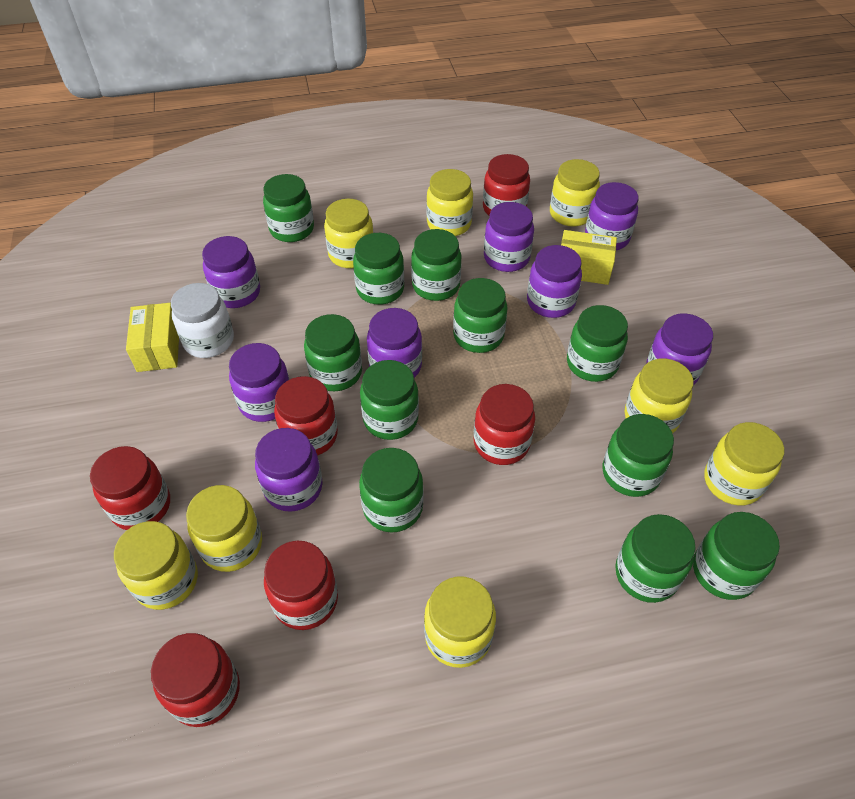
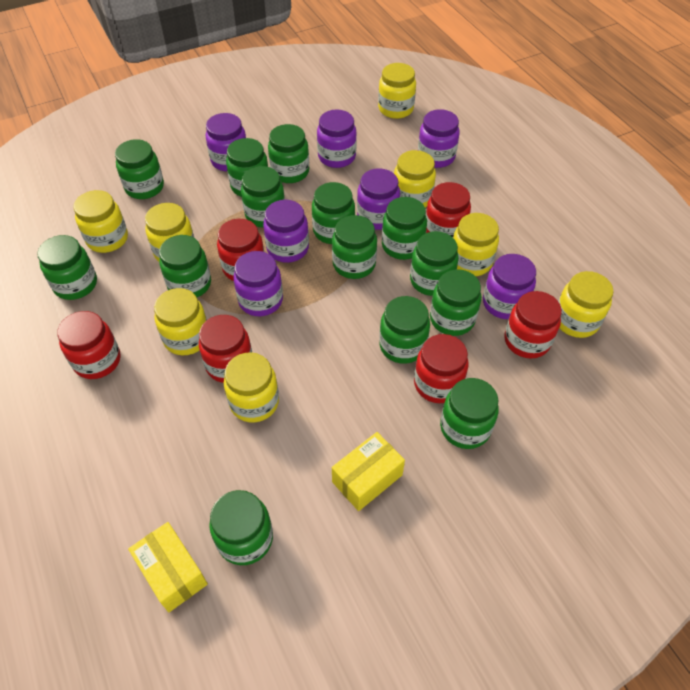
green jar: [263,174,314,242] [304,314,362,391] [353,233,404,305] [359,448,424,533] [360,360,419,440] [411,229,462,301] [453,278,508,353] [567,305,628,382] [603,414,674,497] [615,514,696,603] [693,512,780,600] = 11 -> [37,235,97,300] [115,139,164,199] [159,235,211,297] [209,490,273,565] [226,138,268,197] [241,166,285,227] [268,124,309,183] [312,182,355,244] [332,215,377,279] [379,296,430,364] [382,197,427,260] [410,231,459,296] [430,269,481,336] [440,378,499,449] = 14
purple jar: [202,236,260,308] [229,343,290,422] [255,428,323,512] [367,308,422,378] [484,202,534,272] [527,245,582,318] [585,182,639,250] [646,313,713,385] = 8 -> [206,113,246,171] [233,251,283,316] [263,200,309,263] [317,109,357,168] [357,168,400,230] [418,109,460,168] [483,254,536,319] = 7
white jar: [171,283,234,358] = 1 -> none = 0

